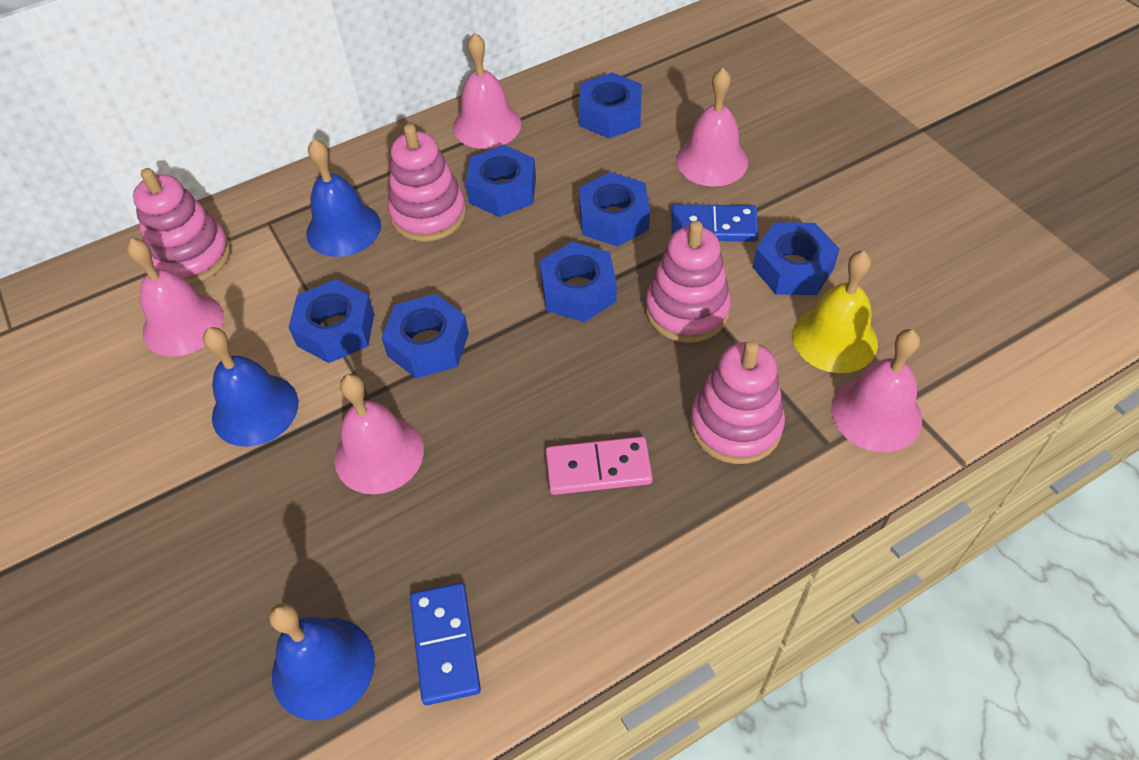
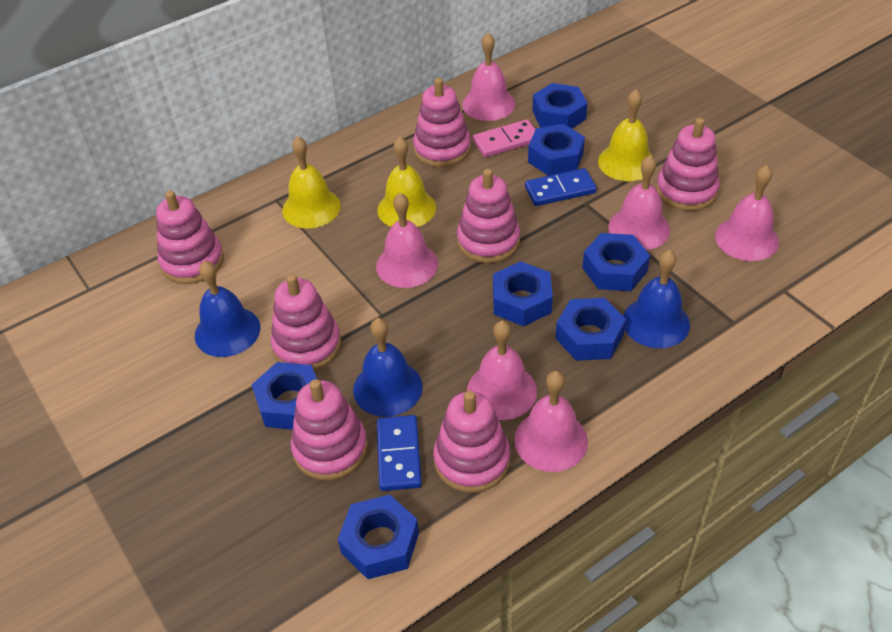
pink bell: [127,238,224,357] [335,374,424,494] [453,33,521,149] [676,68,748,187] [831,329,922,452] = 5 -> [376,193,438,288] [462,33,515,121] [467,321,537,420] [514,371,588,472] [608,155,670,250] [715,165,779,261] = 6
pink stacking toy: [133,168,231,285] [388,124,466,242] [645,221,731,343] [690,341,785,464] = 4 -> [156,190,224,284] [271,274,341,370] [291,379,368,480] [413,78,471,167] [433,391,510,493] [457,169,520,263] [656,118,720,211] = 7
yellow bell: [793,250,878,373] = 1 -> [282,136,341,228] [377,137,436,227] [598,89,654,181] = 3

